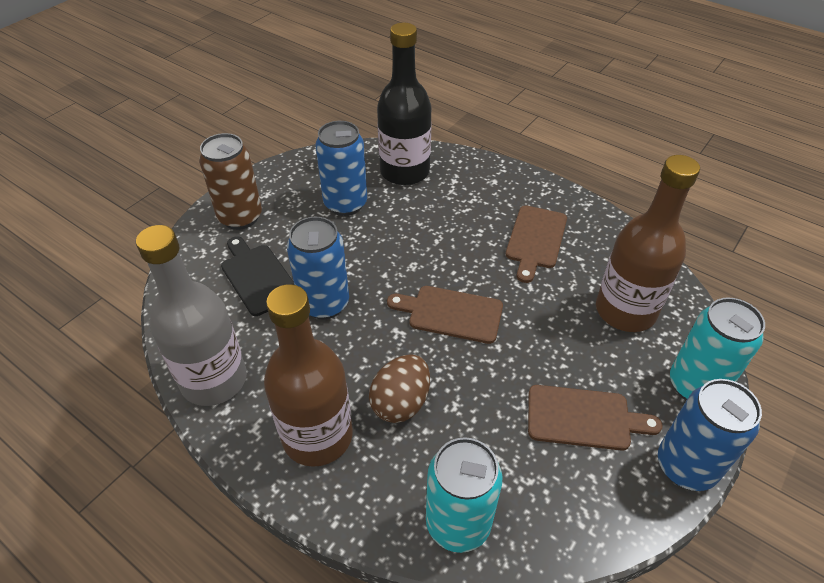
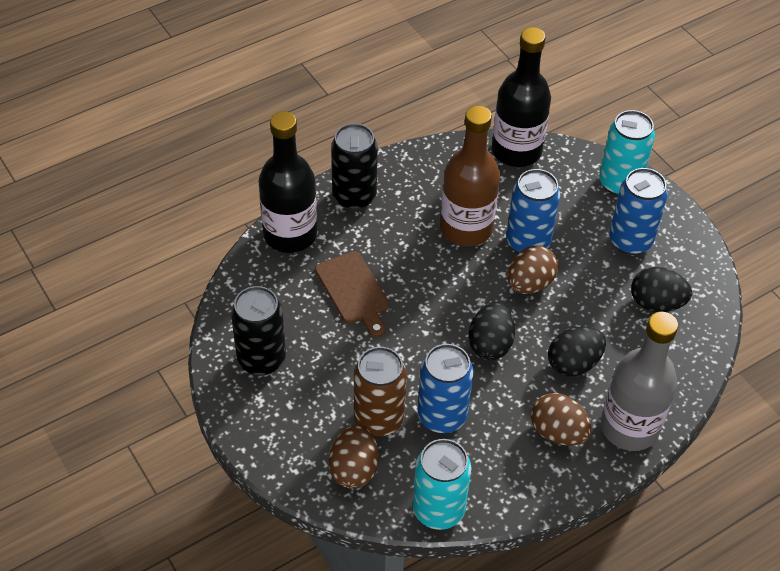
black bottle: [377,23,432,185] = 1 -> [259,111,317,253] [492,27,551,167] = 2
black can: none = 0 -> [231,286,286,376] [331,123,378,210] = 2
black cutting board: [221,236,294,316] = 1 -> none = 0
black egg: none = 0 -> [468,302,515,360] [548,326,606,376] [631,267,692,312] = 3
brown bottle: [264,284,353,467] [596,155,700,332] = 2 -> [440,106,500,246] = 1
brown cutting board: [387,286,503,344] [505,205,567,283] [528,385,663,451] = 3 -> [315,251,389,337] = 1
brown egg: [369,354,430,423] = 1 -> [329,424,379,489] [508,245,558,294] [531,393,591,446] = 3

